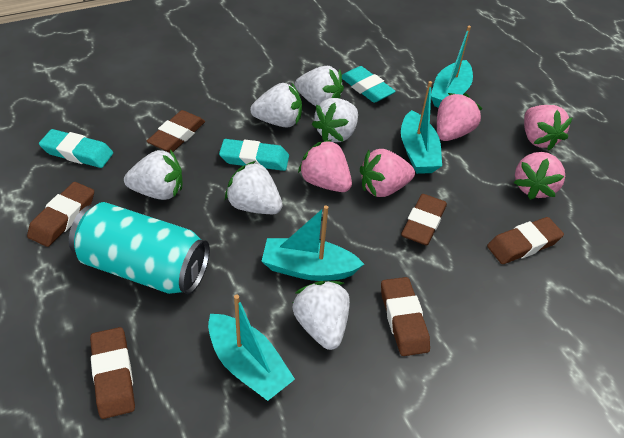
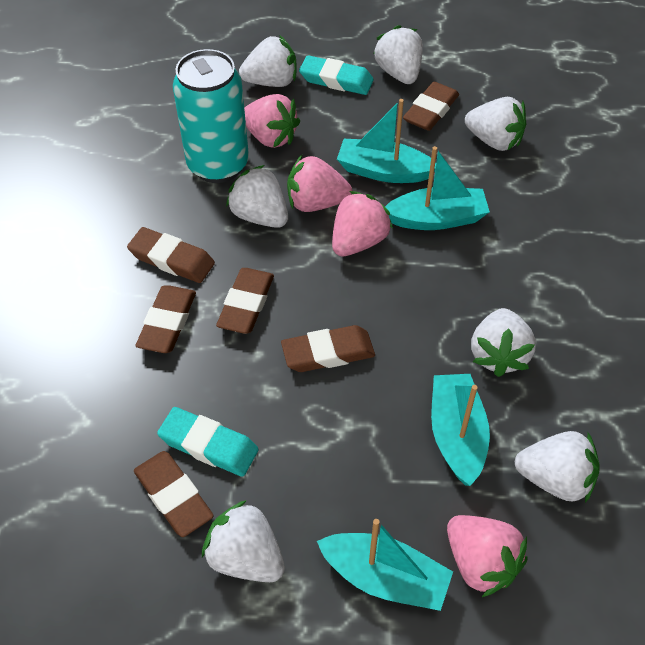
pink strawberry: [298,139,352,192] [360,149,415,197] [437,93,483,141] [514,152,565,200] [524,105,572,151] = 5 -> [244,94,300,148] [287,155,352,212] [332,191,393,256] [447,515,527,597] = 4
turquoise eraser: [39,129,113,168] [219,139,289,171] [342,66,396,103] = 3 -> [157,407,259,477] [299,55,374,95] = 2
white strawberry: [124,150,182,200] [225,161,283,214] [250,83,302,128] [293,281,350,350] [295,66,344,106] [312,98,358,142] = 6 -> [202,500,285,582] [226,165,288,228] [239,35,297,87] [373,25,423,84] [465,97,526,151] [471,308,536,377] [514,431,600,503] = 7

